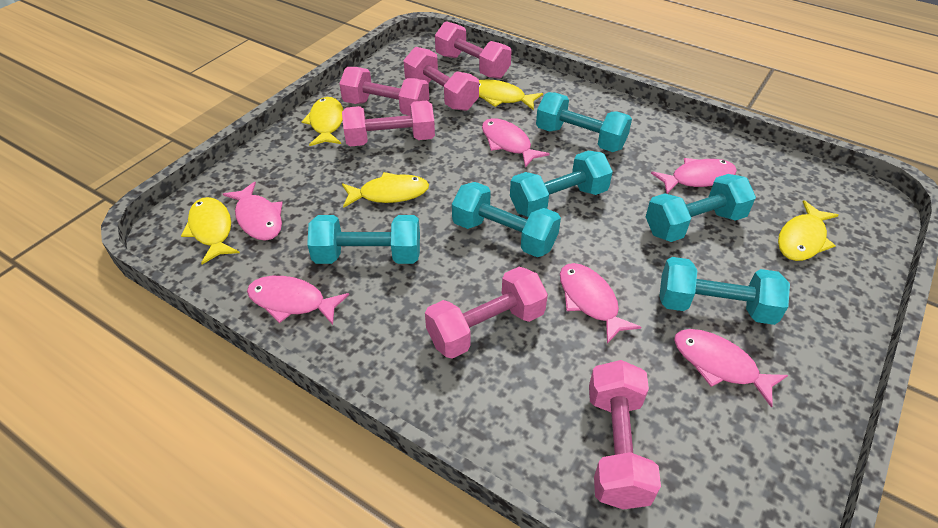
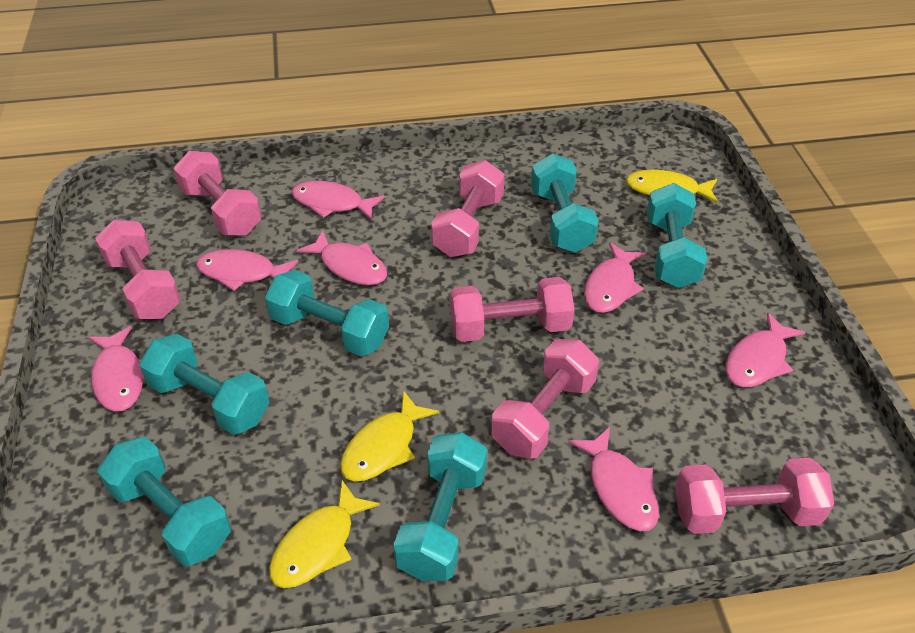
pink fish: [223,181,282,241] [247,276,349,325] [482,118,550,167] [560,263,641,344] [651,158,737,194] [674,329,788,408] = 6 -> [88,326,145,412] [196,249,298,291] [292,181,385,220] [297,230,387,285] [568,427,659,531] [584,242,646,313] [726,312,806,387] = 7
yellow fish: [181,197,240,264] [301,97,343,146] [342,172,429,208] [479,79,543,110] [778,200,839,261] = 5 -> [269,480,380,588] [340,390,439,482] [626,170,718,203] = 3

